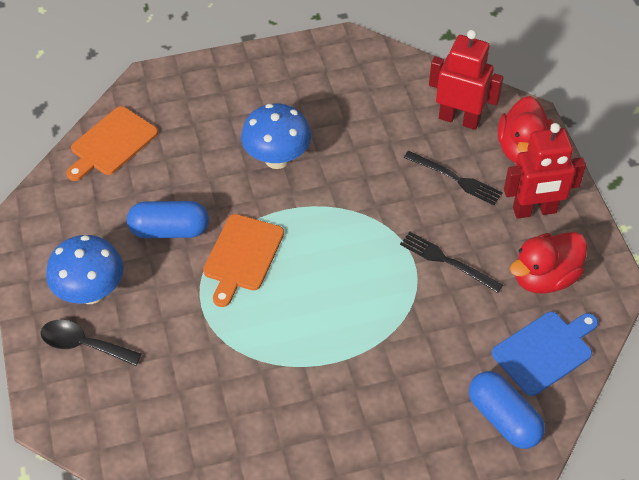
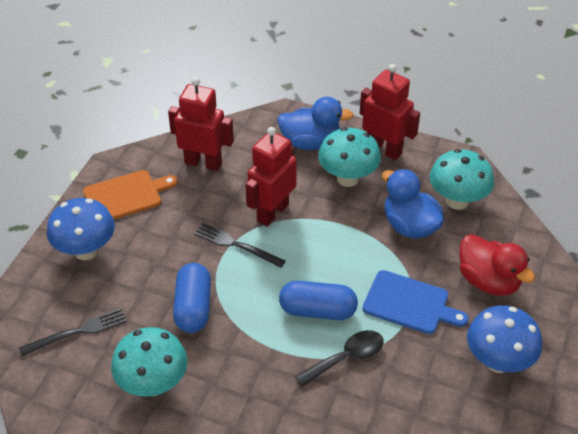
blue duck: none = 0 -> [277,97,354,150] [382,169,444,239] = 2
orange cutting board: [66,106,158,181] [203,214,284,307] = 2 -> [83,170,178,219] = 1
red duck: [498,96,553,163] [510,232,587,294] = 2 -> [459,234,535,296] = 1
red robot: [429,30,504,130] [504,123,586,219] = 2 -> [168,77,234,171] [246,127,297,227] [360,64,420,160] = 3
turquoise mushroom: none = 0 -> [111,327,187,397] [318,127,381,187] [430,149,494,210] = 3

